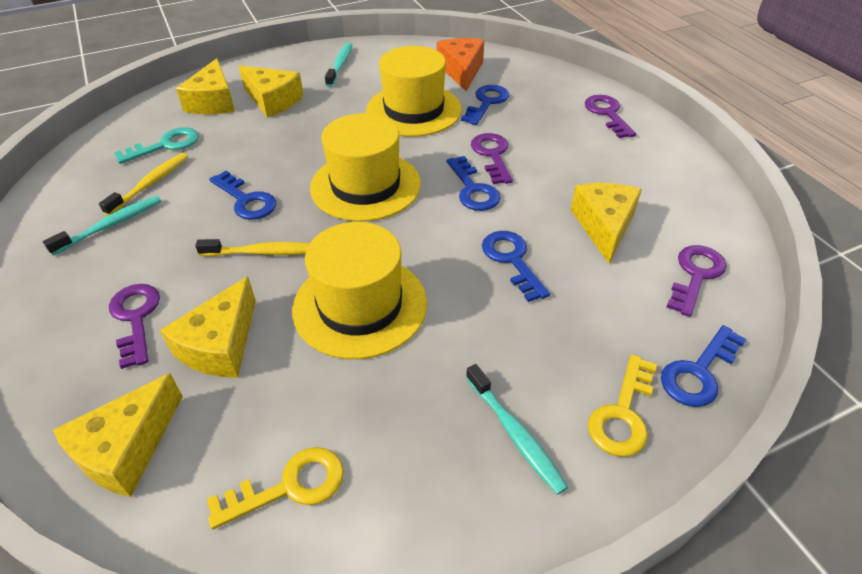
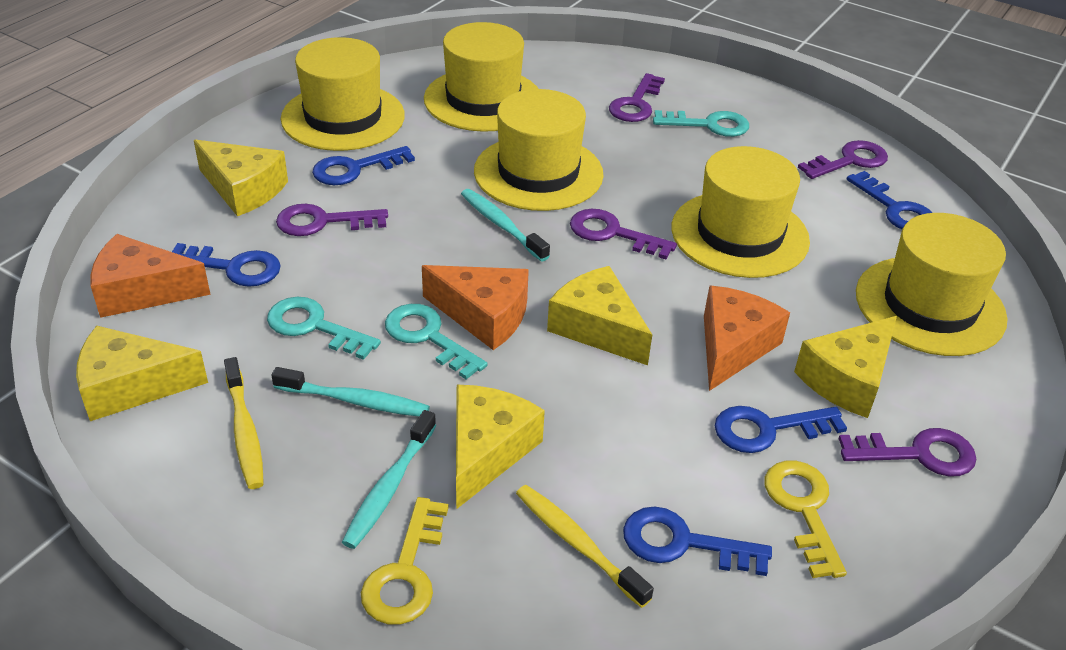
orange cheese: [437,38,484,91] = 1 -> [90,234,211,318] [422,265,529,350] [704,286,790,391] = 3
purple key: [109,284,160,369] [471,133,513,184] [585,95,636,138] [667,245,727,317] = 4 -> [276,204,388,236] [570,209,677,259] [609,73,665,122] [798,140,888,179] [838,428,976,477] = 5
turquoise key: [114,127,199,164] = 1 -> [267,297,381,360] [385,304,487,379] [653,110,749,137] = 3
yellow hat: [292,222,427,359] [310,113,421,222] [366,46,462,137] = 3 -> [281,37,405,151] [424,22,538,132] [474,89,604,211] [671,146,810,278] [856,213,1007,356] = 5

